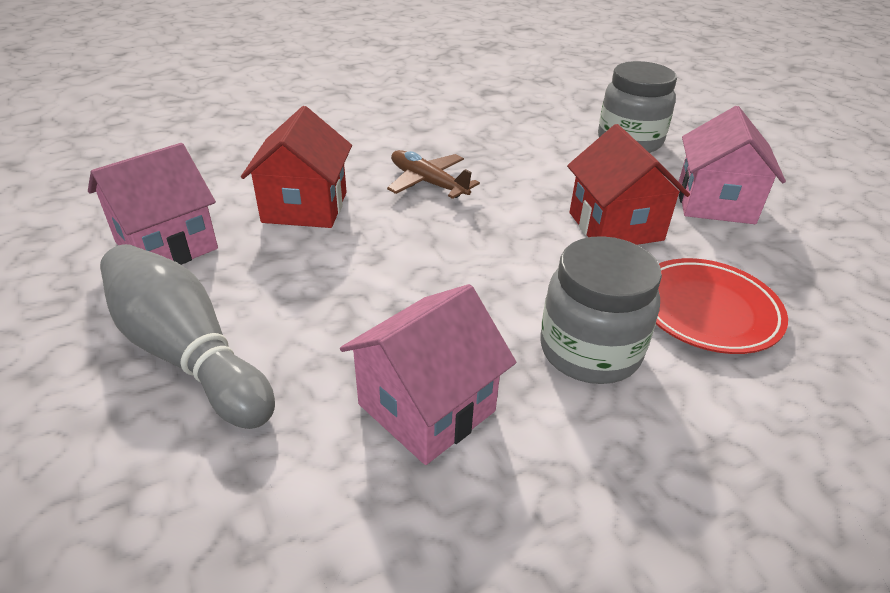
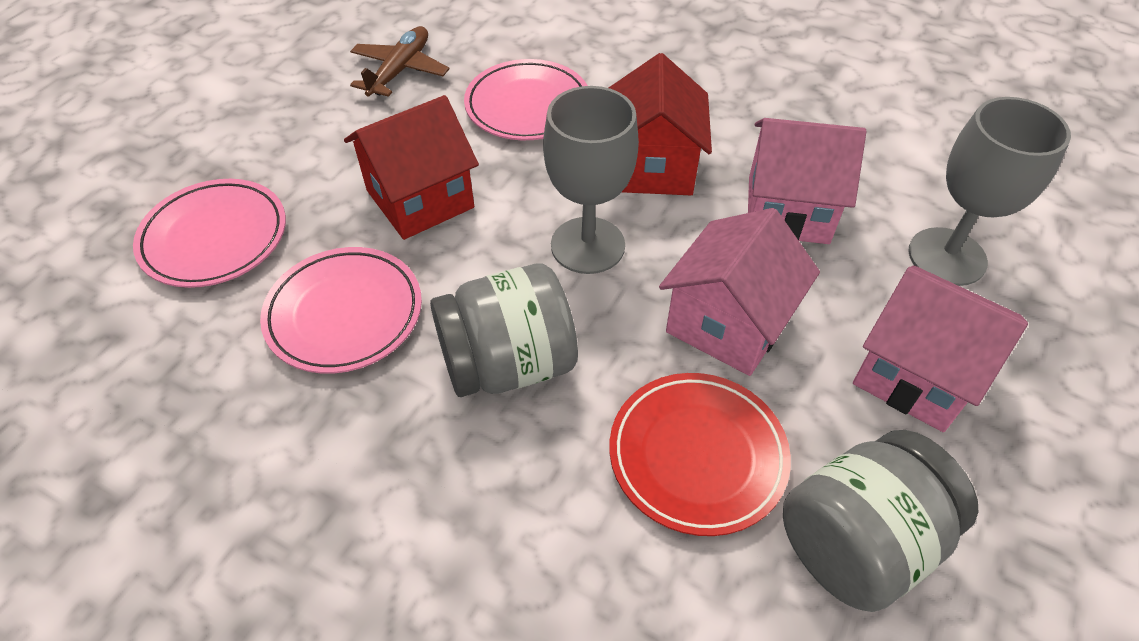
grey bowling pin: [100,244,275,429] = 1 -> none = 0
grey goblet: none = 0 -> [543,86,639,274] [908,97,1071,286] = 2
pink plate: none = 0 -> [133,179,286,288] [260,247,422,374] [464,59,588,140] = 3

